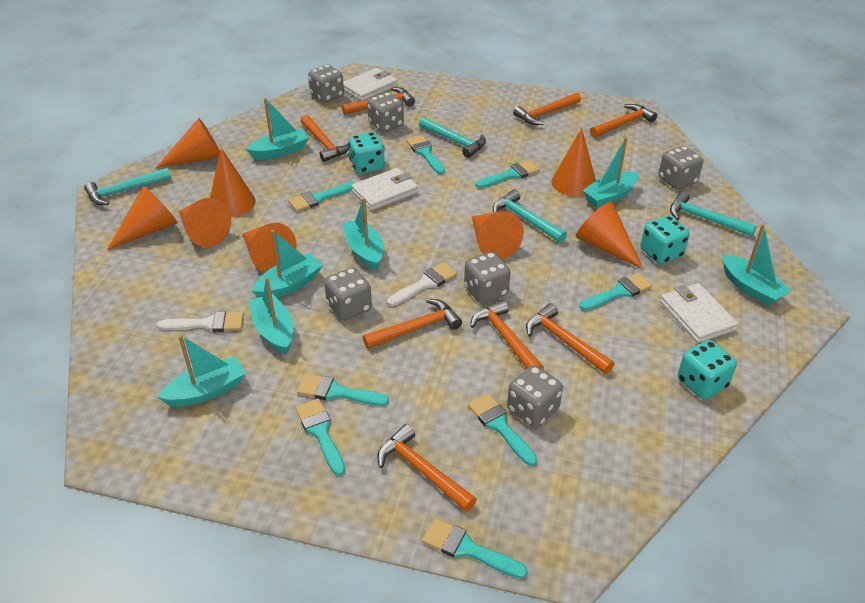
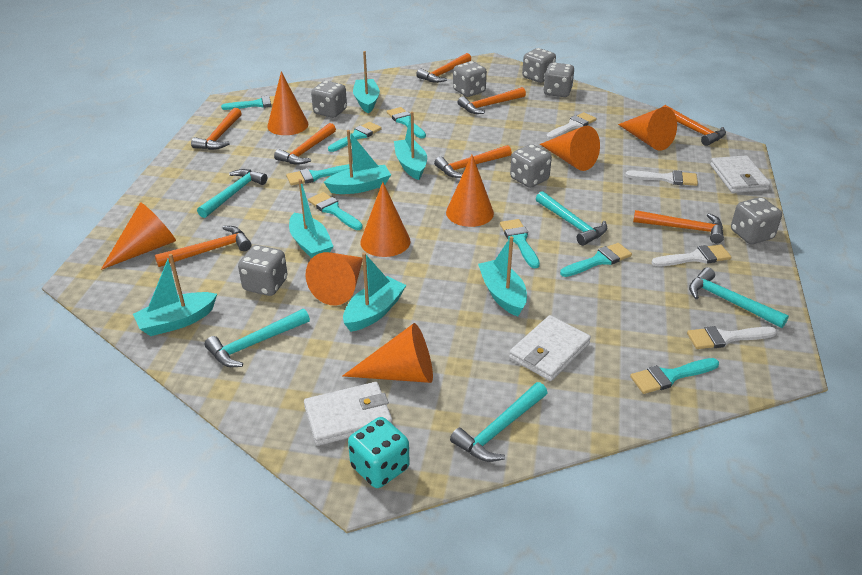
grey dice: [308,65,344,103] [324,267,372,321] [367,92,404,132] [464,252,510,303] [507,365,563,427] [659,146,703,189] = 6 -> [238,245,287,296] [311,81,347,118] [453,61,487,97] [510,144,552,188] [522,48,556,83] [543,62,574,97] [731,197,782,244] = 7
turquoise dice: [348,132,385,174] [641,216,690,264] [678,340,737,399] = 3 -> [348,417,410,488] = 1
turquoise hammer: [84,168,171,205] [419,117,486,158] [492,190,567,243] [670,191,757,236] = 4 -> [197,169,267,218] [204,309,310,367] [450,382,547,462] [536,191,607,246] [689,267,789,328] = 5
white brush: [157,311,244,332] [387,262,457,306] = 2 -> [546,112,597,139] [625,170,698,186] [652,244,731,266] [687,326,777,349] = 4

